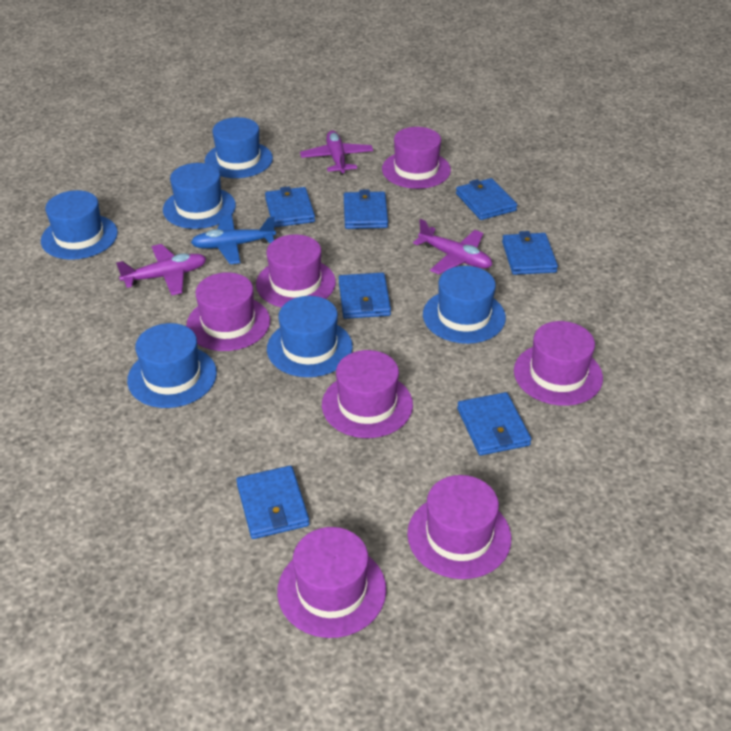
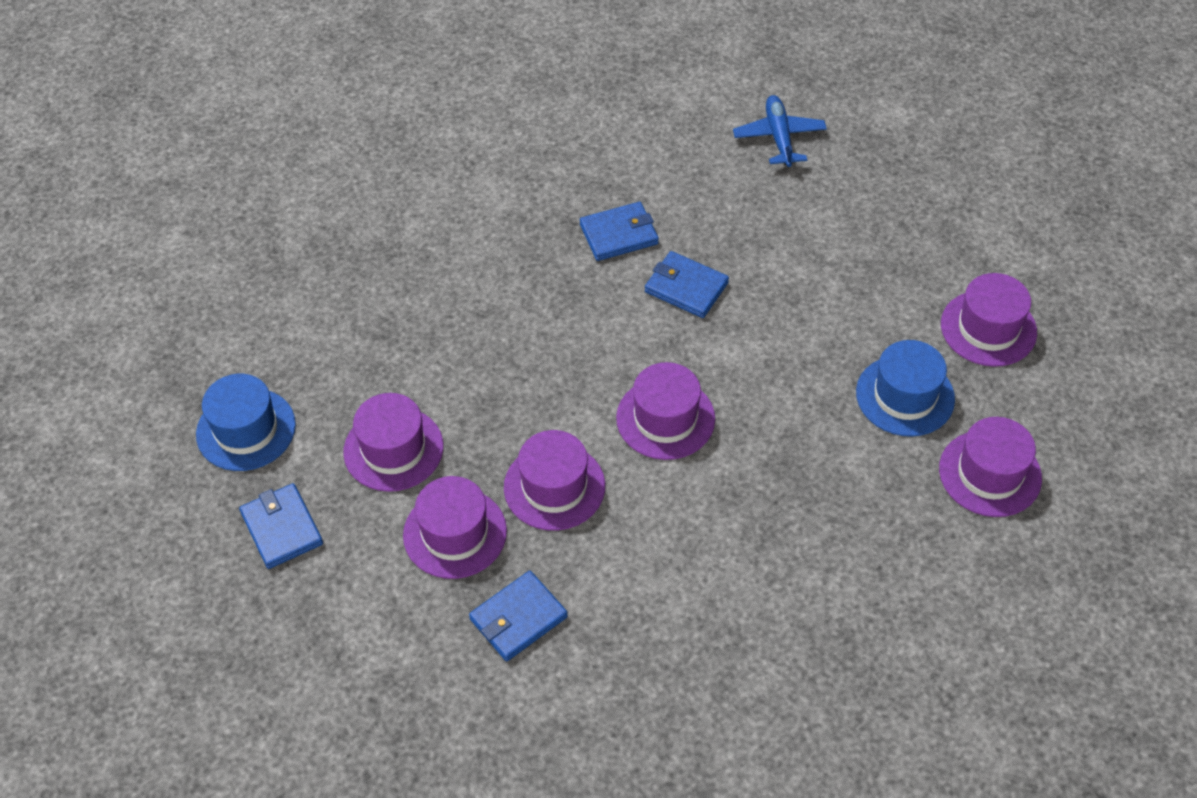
blue hat: [41,190,118,260] [127,323,217,408] [163,163,236,229] [205,117,273,178] [267,296,353,377] [423,266,506,344] = 6 -> [196,374,296,471] [856,340,955,437] = 2
blue wallet: [236,466,310,539] [265,186,315,227] [339,273,391,319] [344,189,388,229] [456,178,517,220] [457,392,531,456] [502,231,558,275] = 7 -> [239,483,323,569] [469,571,568,661] [580,202,659,261] [645,251,729,318] = 4
purple hat: [186,272,270,351] [256,234,336,307] [277,527,386,638] [322,350,413,438] [382,127,451,189] [407,475,511,579] [514,321,603,406] = 7 -> [343,393,444,492] [403,476,507,579] [504,430,605,531] [616,362,715,460] [939,417,1042,517] [941,273,1037,367] = 6
purple plane: [116,244,207,295] [300,131,373,175] [413,219,492,274] = 3 -> none = 0

